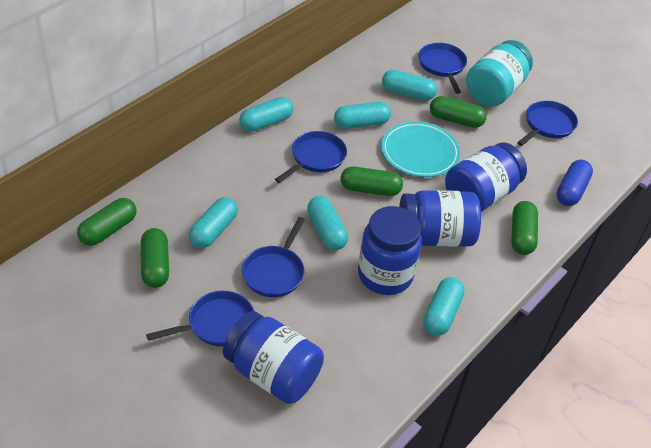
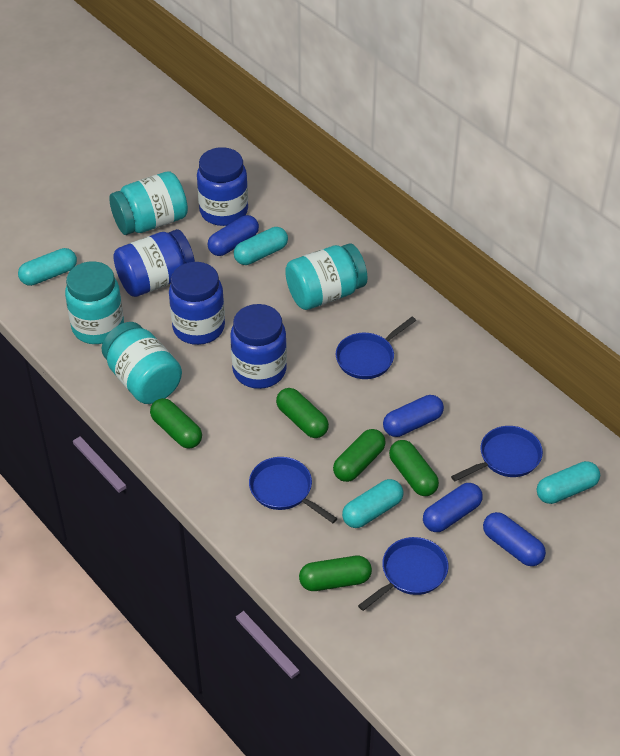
blue capsule: [556,160,593,206] = 1 -> [208,215,259,256] [383,395,444,437] [423,483,483,532] [483,512,546,566] = 4
blue pan: [146,291,254,347] [242,217,305,297] [275,131,347,183] [419,43,467,94] [517,100,578,146] = 5 -> [249,457,338,523] [336,317,416,379] [358,537,449,611] [451,426,543,481] = 4
turquoise capsule: [189,197,238,248] [239,97,294,132] [307,196,348,250] [334,102,391,129] [382,70,437,101] [423,277,465,336] = 6 -> [18,248,77,286] [234,227,288,265] [342,479,404,528] [537,461,600,504] = 4
turquoise jar: [466,40,533,107] = 1 -> [65,261,124,344] [101,322,182,404] [109,171,188,235] [285,244,368,310] = 4
turquoise plate: [381,122,460,177] = 1 -> none = 0

